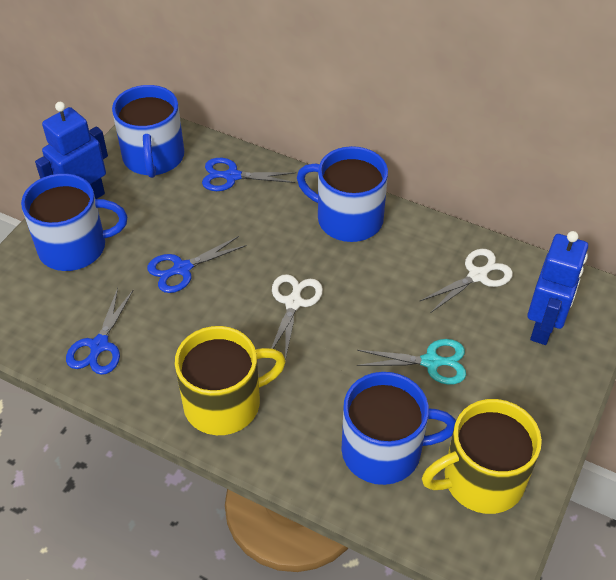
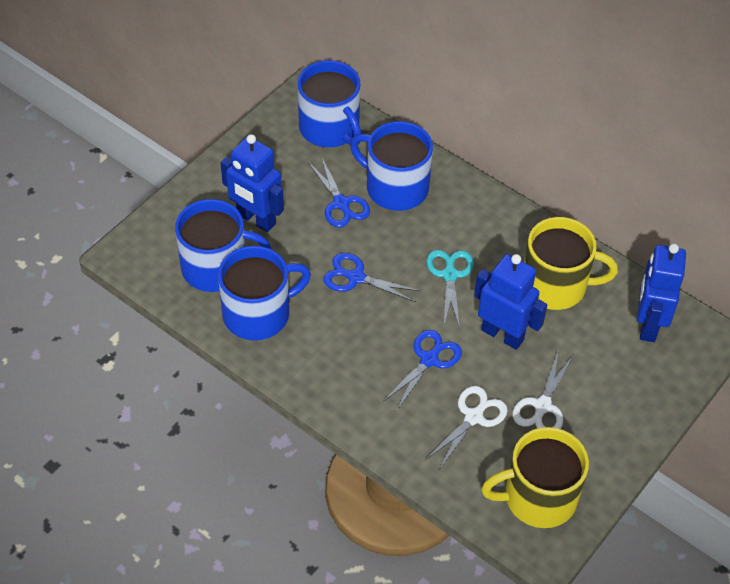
blue robot: [35,102,108,199] [527,231,588,345] = 2 -> [221,134,284,232] [474,254,547,350] [637,244,686,342] = 3

